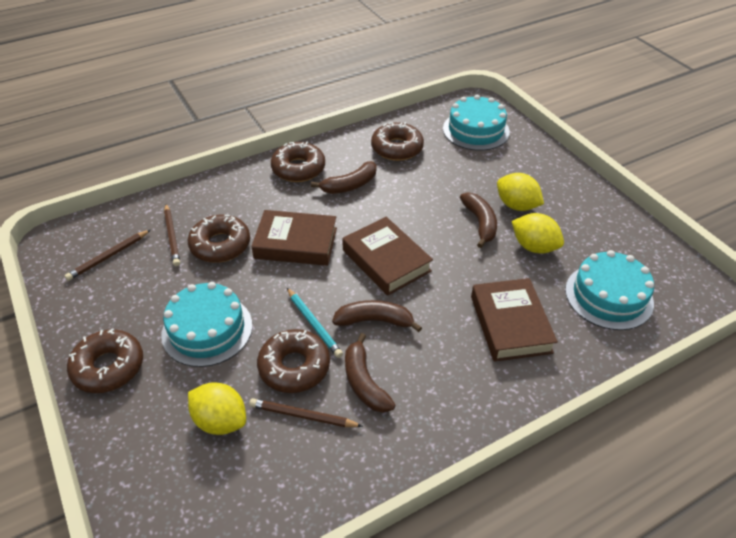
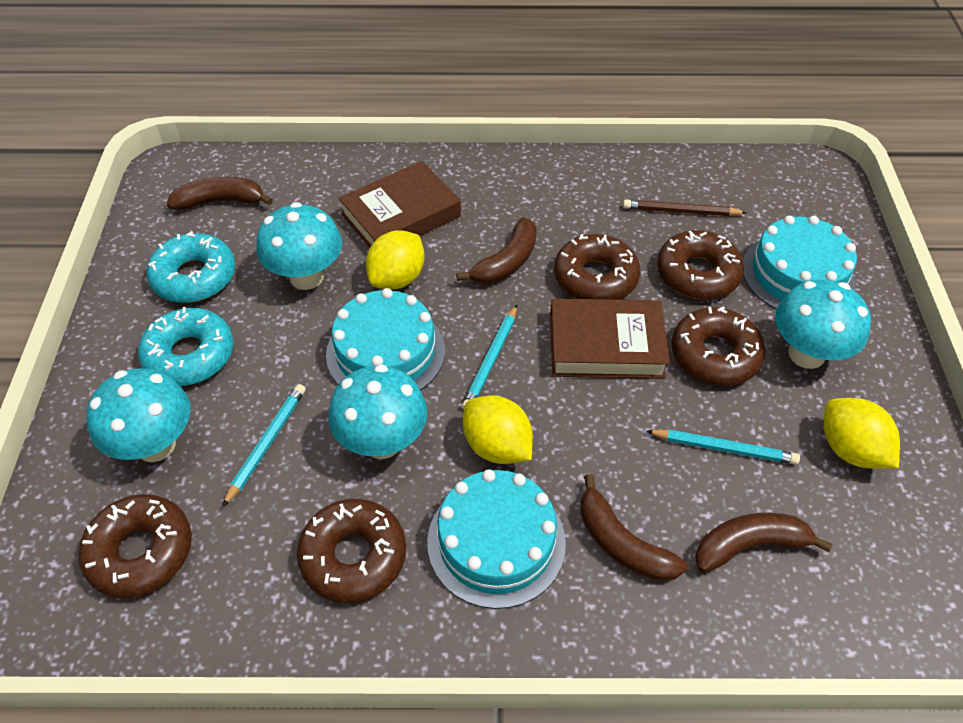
brown book: [251,210,337,266] [342,217,433,296] [471,278,558,362] = 3 -> [339,161,461,248] [550,298,670,379] = 2
brown pencil: [65,229,151,281] [164,204,180,266] [249,398,363,427] = 3 -> [623,199,747,216] = 1
turquoise donut: none = 0 -> [138,307,233,386] [147,231,235,303] = 2
turquoise mushroom: none = 0 -> [86,368,190,462] [256,202,342,290] [328,364,427,459] [775,279,871,369] = 4
turquoise pencil: [287,288,343,358] = 1 -> [222,384,306,507] [462,305,517,409] [646,429,800,465] = 3

